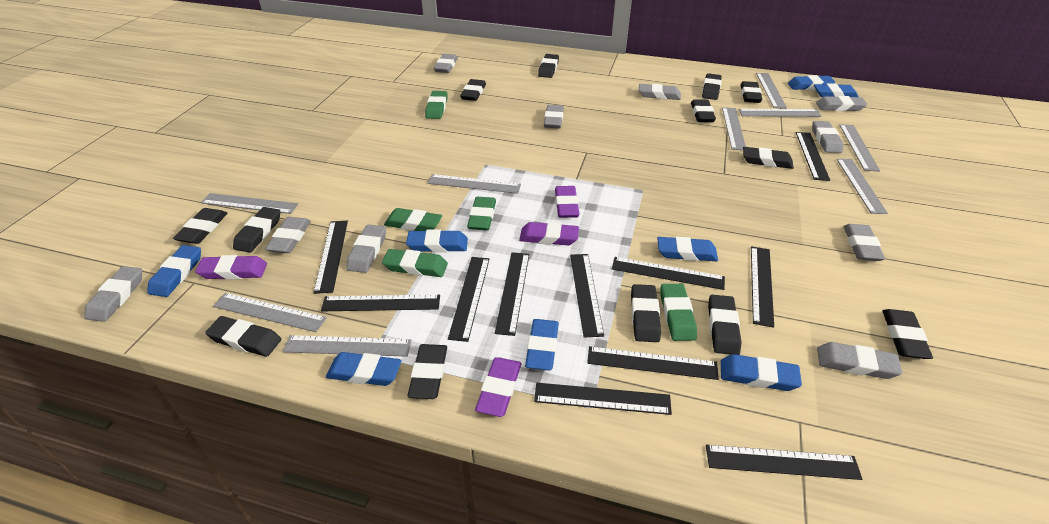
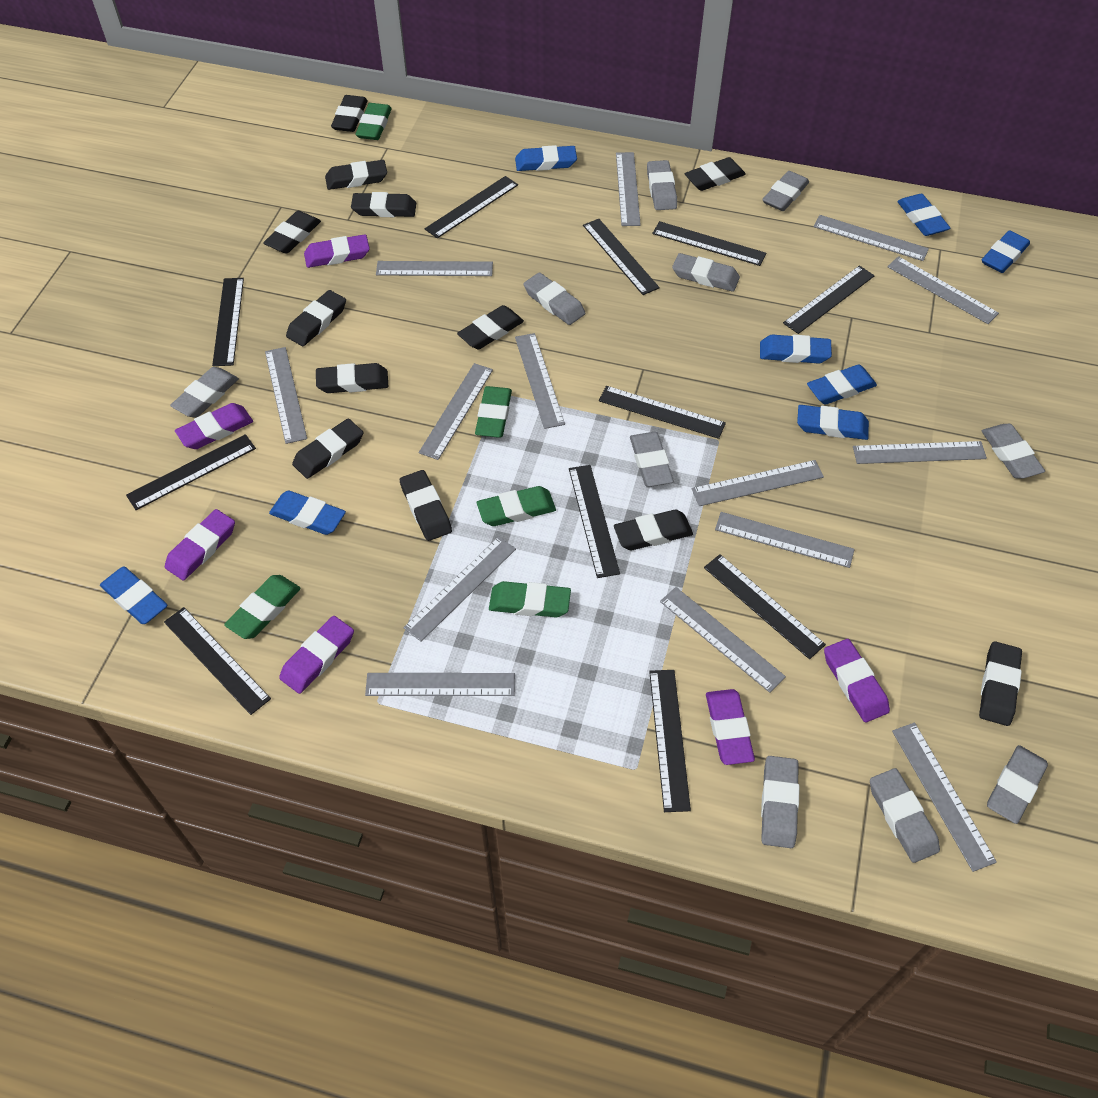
black eraser: [173,208,228,244] [205,316,281,357] [233,207,280,253] [407,344,447,399] [460,79,486,101] [538,54,559,78] [631,284,661,342] [691,99,716,122] [702,73,722,100] [708,295,742,355] [741,81,762,103] [743,147,794,169] [882,309,933,359] = 13 -> [263,211,321,254] [286,290,346,346] [292,419,363,479] [316,363,388,393] [325,160,387,190] [331,95,368,132] [351,192,416,217] [400,470,452,541] [457,305,524,350] [614,510,693,550] [685,157,746,191] [979,641,1022,726] = 12
grey ruler: [201,193,298,214] [213,293,327,332] [283,335,411,357] [428,174,521,194] [722,107,746,150] [739,109,821,117] [756,73,787,108] [837,159,888,214] [839,124,880,172] = 9 -> [265,347,307,444] [365,673,515,696] [376,261,493,276] [403,536,516,642] [419,363,493,460] [515,333,565,429] [616,152,641,226] [660,587,786,693] [692,460,824,506] [715,512,855,568] [814,215,929,261] [853,441,987,464] [887,256,999,324] [892,723,997,872] = 14
purple eraser: [195,255,267,280] [475,357,521,417] [519,222,579,245] [555,186,580,218] = 4 -> [165,509,235,581] [175,403,253,449] [279,616,354,694] [304,234,370,268] [706,689,755,765] [824,639,890,723] = 6

